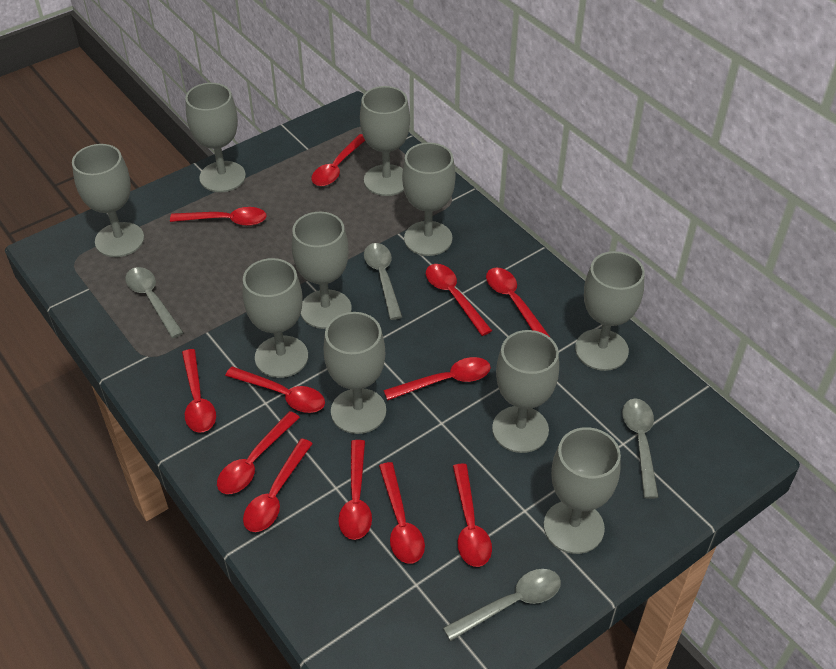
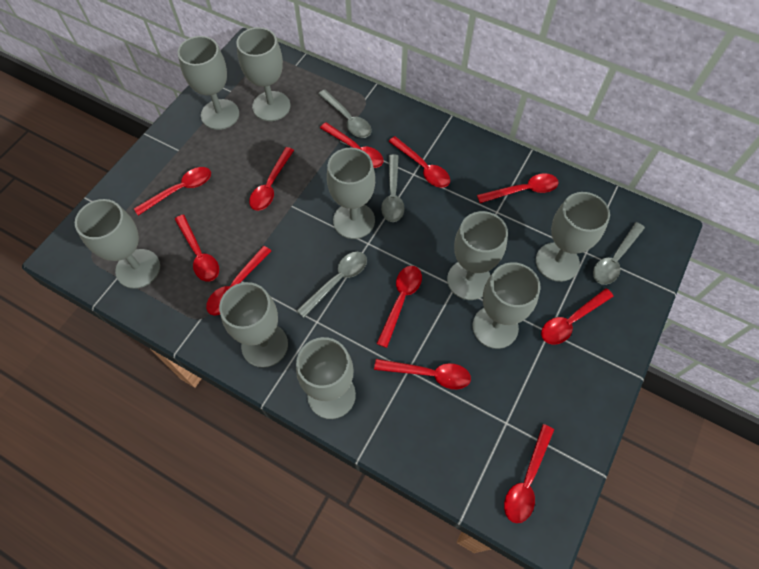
grey goblet: [72,144,144,257] [185,83,246,192] [243,258,308,378] [292,212,352,329] [323,312,386,434] [360,86,410,196] [402,142,455,256] [492,330,559,453] [544,427,621,554] [575,251,645,371] = 10 -> [75,199,160,289] [178,36,239,130] [219,282,288,368] [236,27,290,121] [296,337,356,419] [327,148,375,239] [447,211,508,300] [473,262,541,349] [536,192,610,282] = 9
red spoon: [170,207,267,226] [182,349,216,432] [217,411,300,494] [225,366,325,413] [243,439,313,532] [311,134,365,186] [338,440,372,540] [379,462,425,564] [383,357,491,401] [426,264,492,336] [453,464,492,567] [486,268,551,338] = 12 -> [134,167,211,215] [175,215,219,282] [206,246,271,315] [249,147,294,211] [320,122,383,168] [374,359,471,389] [376,266,422,348] [388,136,450,188] [477,173,559,203] [504,424,554,523] [541,288,613,344] = 11

